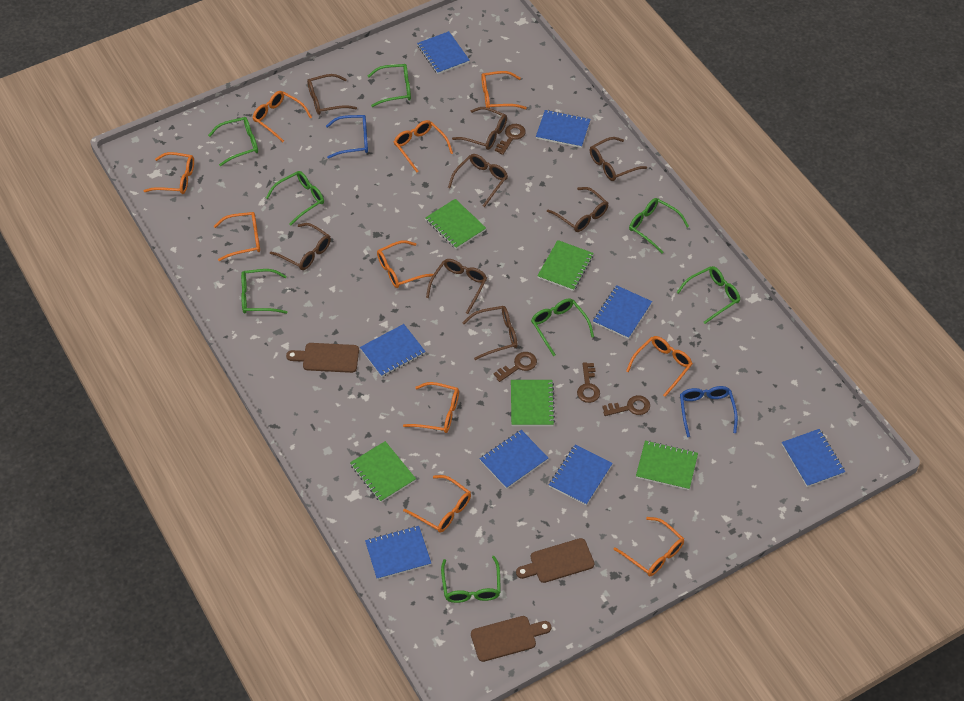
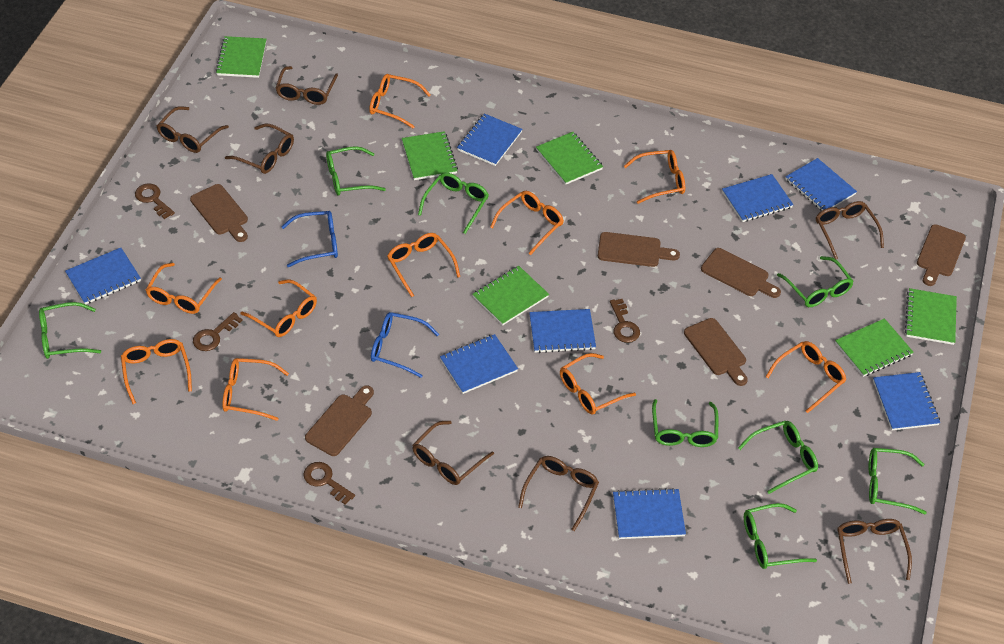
brown cutting board: [286,343,359,373] [471,616,551,662] [516,538,594,583] = 3 -> [190,184,248,242] [305,386,374,456] [598,232,680,267] [684,318,748,386] [701,248,781,298] [917,224,966,286] = 6
brown glasses: [270,223,331,270] [307,74,357,115] [426,259,487,314] [448,154,508,207] [452,107,507,150] [463,306,518,360] [547,187,608,232] [590,137,647,181] = 8 -> [157,106,229,153] [225,123,294,174] [276,66,338,105] [412,421,494,485] [518,456,599,531] [816,201,884,259] [837,519,912,584] = 7
green notebook: [350,441,416,502] [425,199,486,249] [511,380,555,426] [537,240,594,291] [636,441,698,490] = 5 -> [216,36,266,78] [402,131,458,180] [472,266,549,326] [536,132,603,185] [835,318,914,377] [905,288,957,345] = 6

